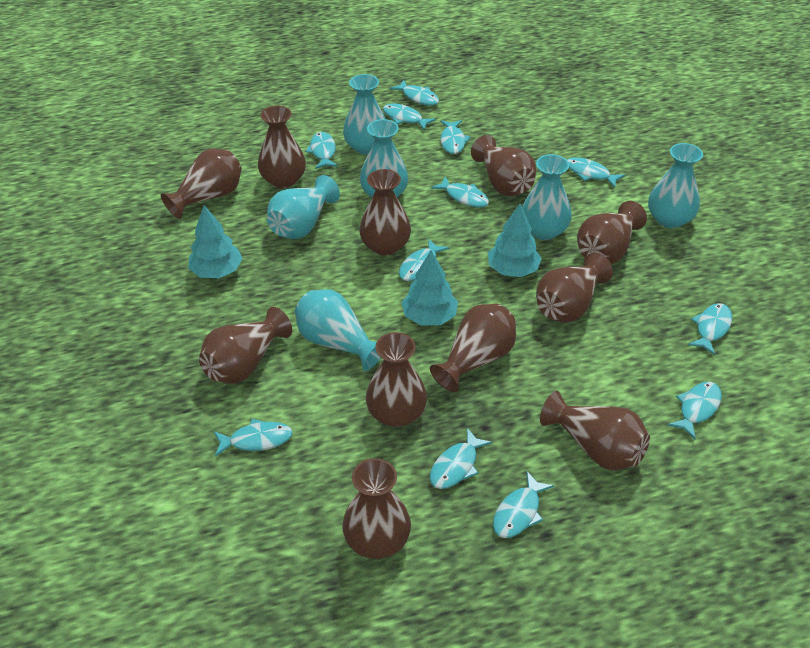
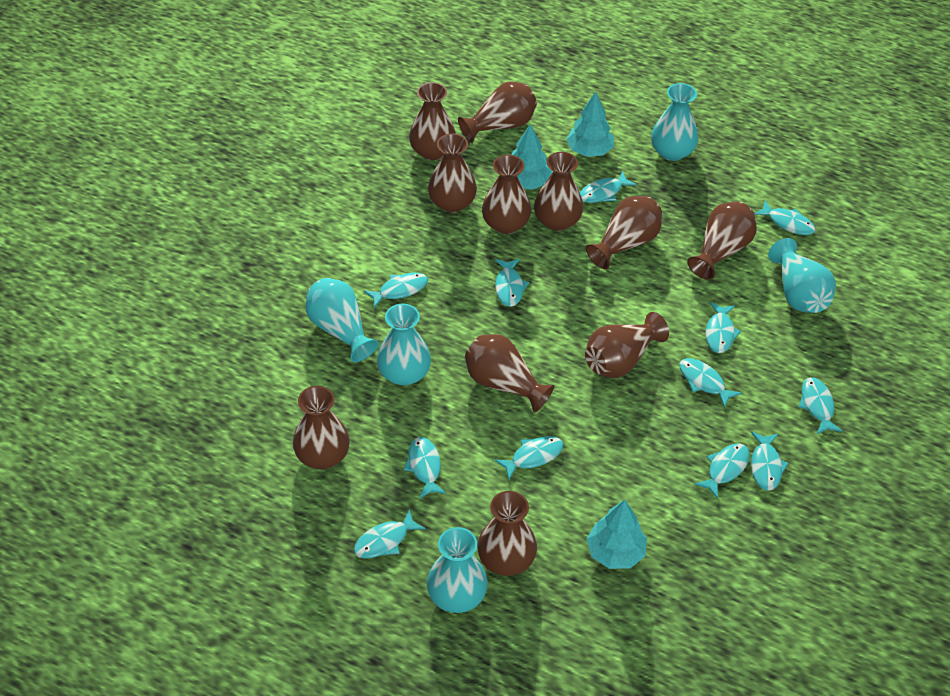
turquoise vase: [267,175,340,239] [295,289,381,371] [343,74,386,155] [360,119,408,198] [522,154,572,240] [648,143,703,228] = 6 -> [306,278,379,362] [377,304,431,385] [427,527,488,613] [651,83,698,161] [768,238,836,313] = 5

